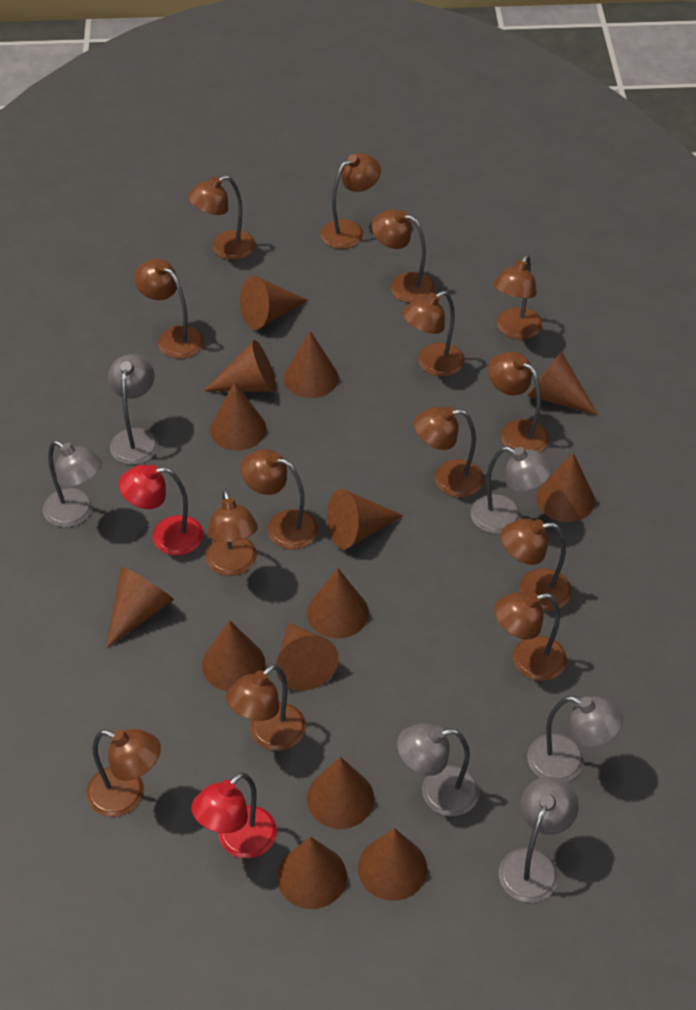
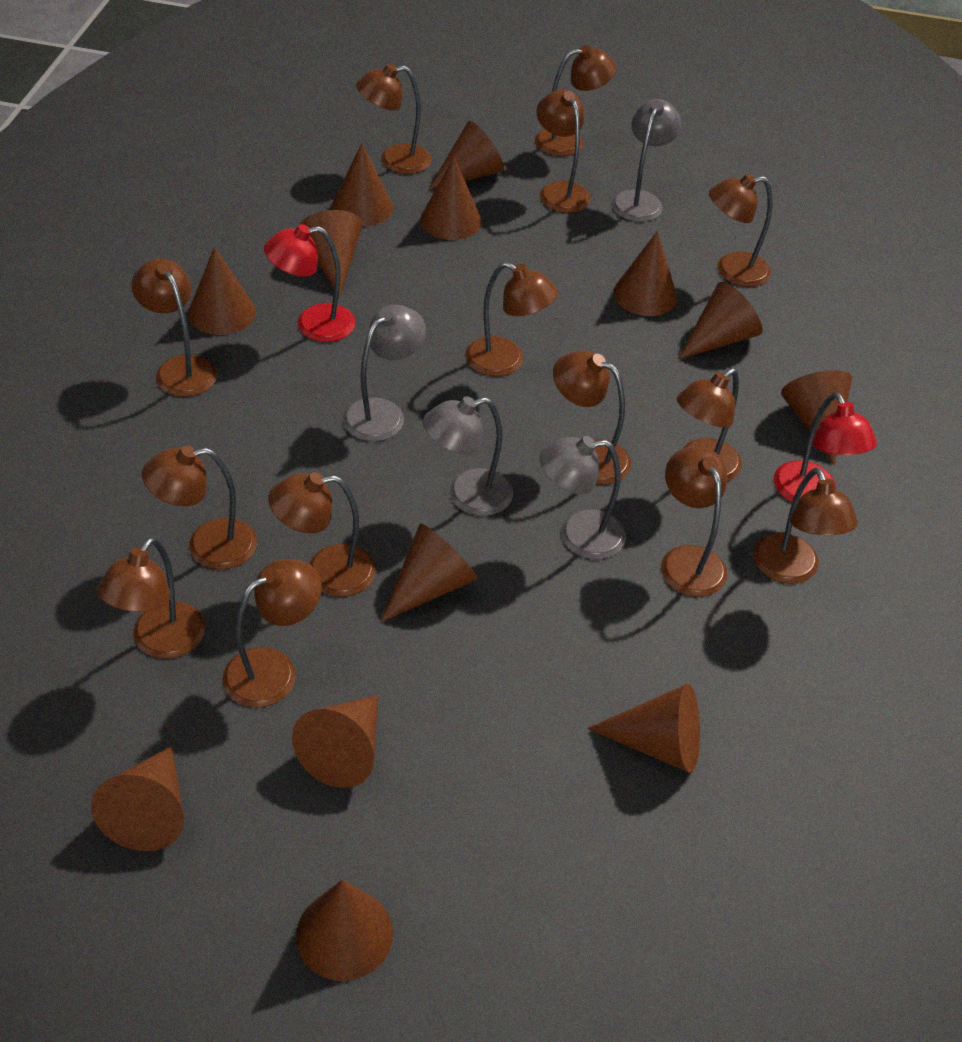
brown cone: [106,567,174,648] [202,620,266,691] [204,340,276,392] [210,382,266,451] [240,275,308,330] [276,623,339,691] [277,836,347,909] [284,331,339,398] [307,568,369,639] [307,757,374,829] [327,489,404,549] [358,828,427,901] [527,352,598,415] [536,453,595,522] = 14 -> [91,746,184,851] [188,247,256,335] [292,695,378,788] [296,880,393,981] [299,210,363,297] [332,143,393,226] [380,523,478,622] [420,157,482,240] [428,121,504,190] [587,684,700,773] [613,231,677,316] [678,282,763,359] [781,370,852,465] = 13
grey lamp: [43,440,102,527] [108,354,159,465] [397,723,480,816] [471,446,552,534] [499,776,579,903] [527,696,623,782] = 6 -> [343,305,426,441] [423,397,513,516] [540,436,626,559] [611,99,681,222] = 4

